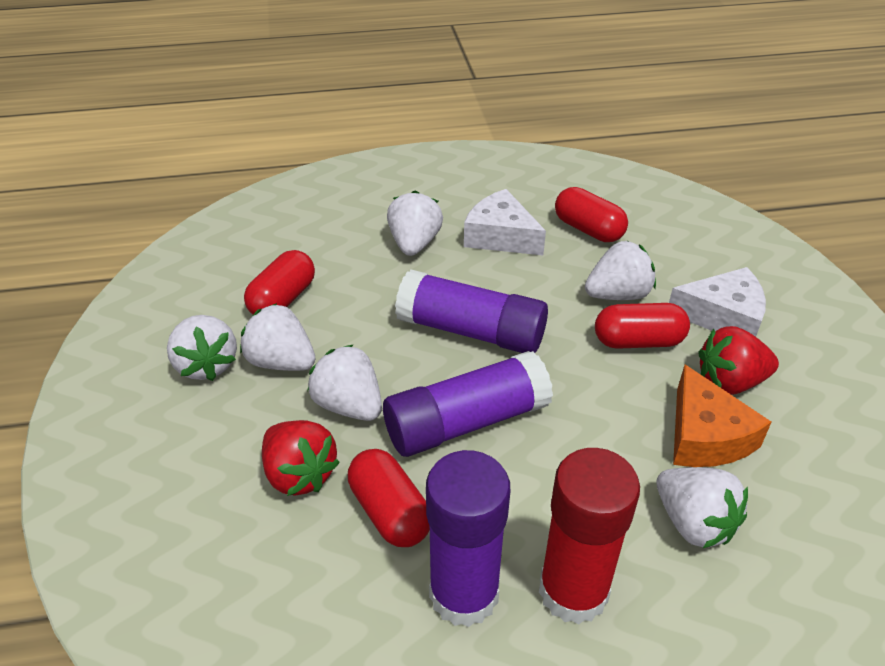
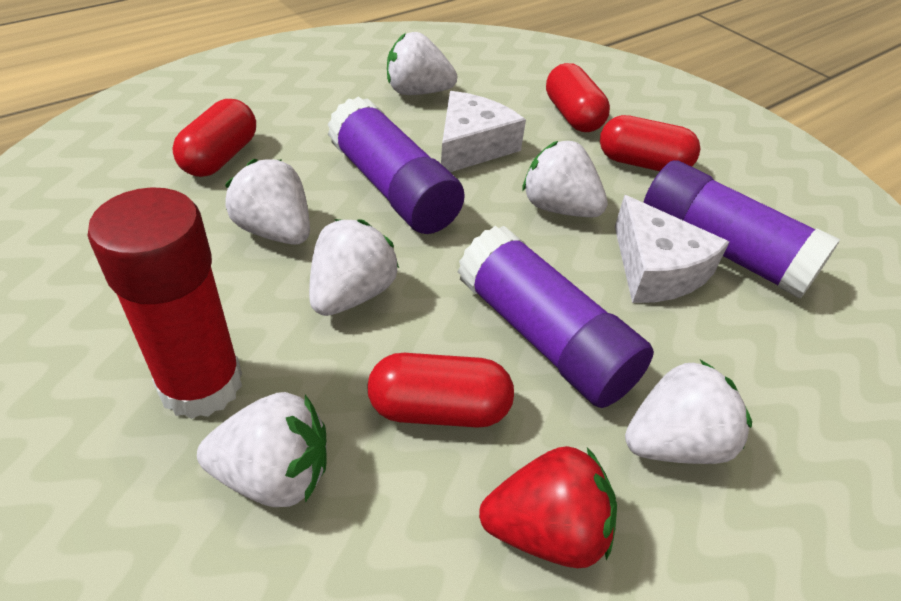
orange cheese: [673,365,771,467] = 1 -> none = 0
red strawberry: [262,420,340,496] [698,326,779,395] = 2 -> [479,446,617,568] = 1

